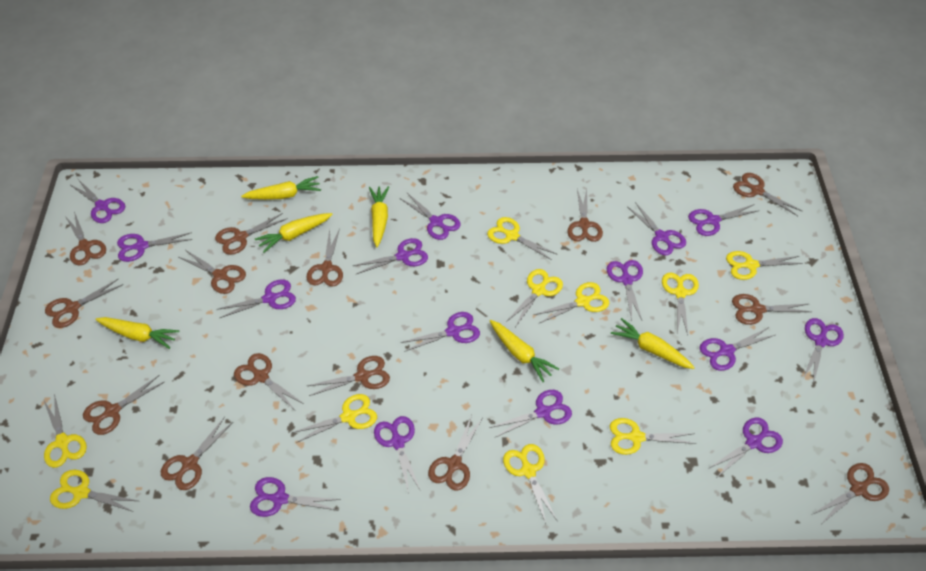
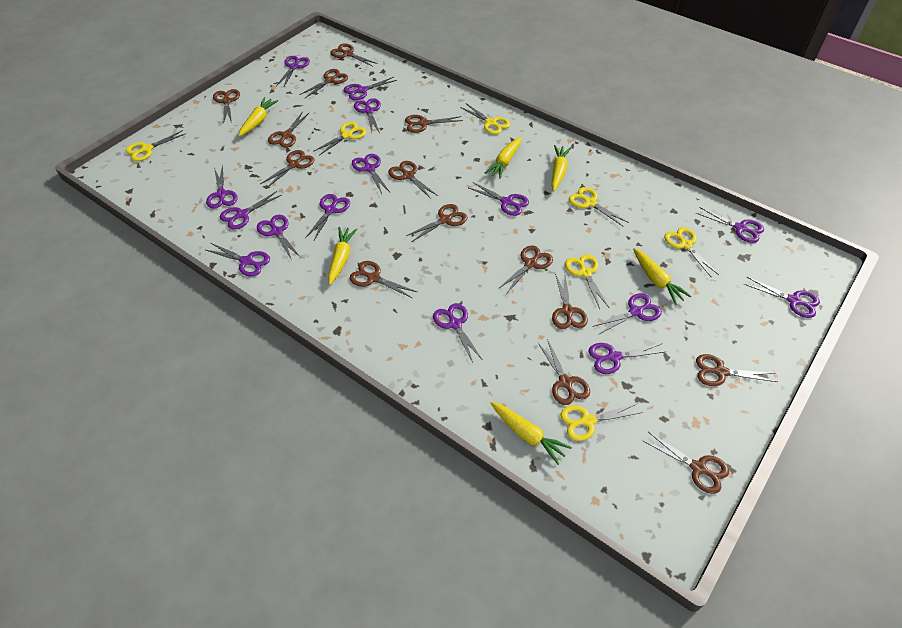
yellow scissors: [43,394,87,468] [50,470,138,512] [292,394,377,443] [487,217,558,260] [503,444,558,524] [506,269,563,327] [534,282,609,323] [610,418,696,455] [662,273,699,335] [726,251,803,280] = 10 -> [126,130,185,161] [313,122,367,156] [460,103,510,134] [560,403,643,441] [565,254,609,309] [569,187,629,226] [664,227,719,277] = 7

